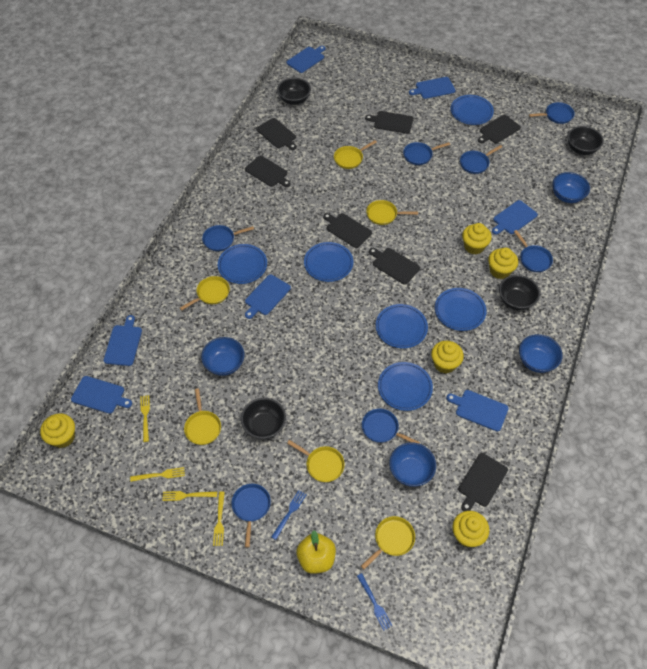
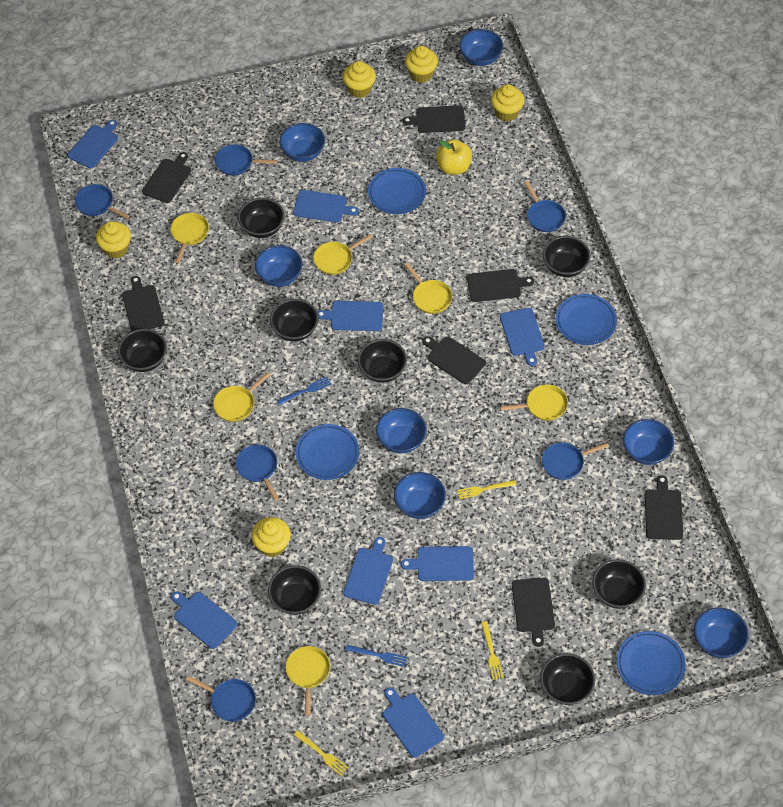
black bowl: [241,398,286,439] [277,78,311,105] [499,275,540,310] [567,126,604,155] = 4 -> [118,329,167,372] [238,198,285,238] [268,565,321,615] [270,299,319,341] [358,339,407,383] [540,653,595,705] [543,236,591,277] [592,559,646,609] = 8
blue bowl: [201,337,245,376] [389,442,436,487] [519,334,563,373] [552,172,590,203] = 4 -> [255,245,303,287] [280,123,325,162] [376,408,427,453] [394,472,446,519] [459,29,503,66] [623,419,674,465] [694,607,749,658] = 7
blue cutting board: [71,376,132,414] [104,315,142,366] [245,274,291,319] [286,46,326,73] [409,77,456,99] [446,390,509,432] [492,200,538,235] = 7 -> [67,120,118,168] [171,591,237,649] [293,190,359,223] [317,301,383,331] [343,537,393,605] [383,687,444,758] [401,546,474,581] [500,308,545,366] = 8
blue pan: [202,225,254,251] [231,484,271,547] [362,408,420,444] [403,142,450,165] [460,145,502,174] [514,230,553,272] [529,102,575,124] = 7 -> [75,184,130,219] [186,676,256,722] [215,145,277,176] [236,445,279,501] [524,181,566,232] [542,442,609,480] = 6
blue plate: [218,244,267,284] [304,242,353,282] [376,304,428,348] [378,362,433,411] [435,288,487,331] [450,95,494,125] = 6 -> [295,424,359,480] [368,168,426,214] [555,294,617,345] [616,631,686,695] = 4
yellow fork: [130,467,185,482] [140,395,150,442] [162,491,217,501] [213,492,225,546] = 4 -> [294,730,348,775] [457,480,516,499] [481,621,504,680] = 3

